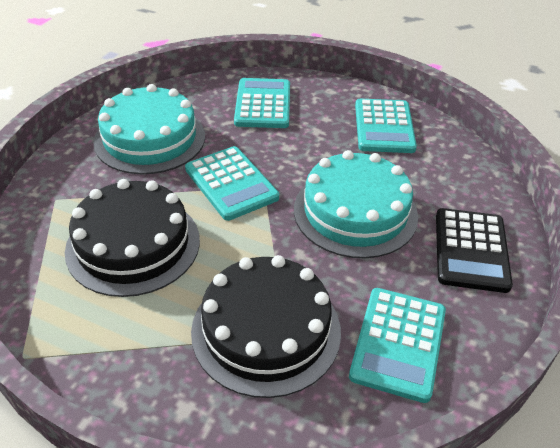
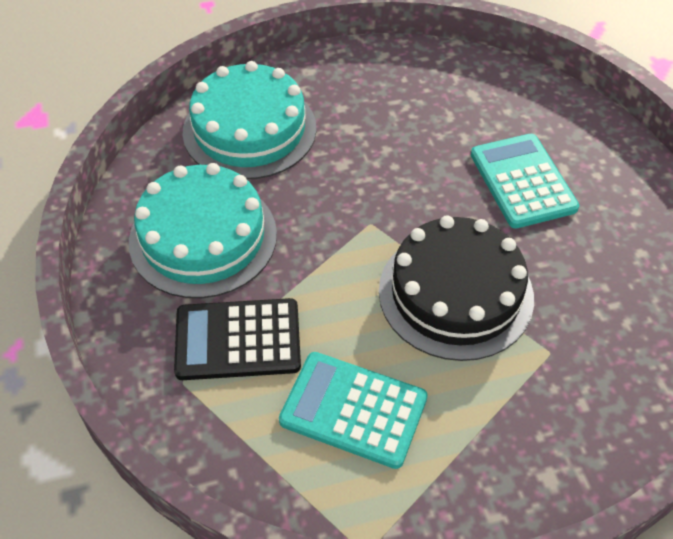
black cake: [65,179,200,297] [191,255,341,398] = 2 -> [379,215,534,361] = 1
turquoise calculator: [185,146,279,221] [234,78,290,128] [349,288,446,403] [355,99,417,153] = 4 -> [279,352,428,469] [471,134,579,229] = 2

